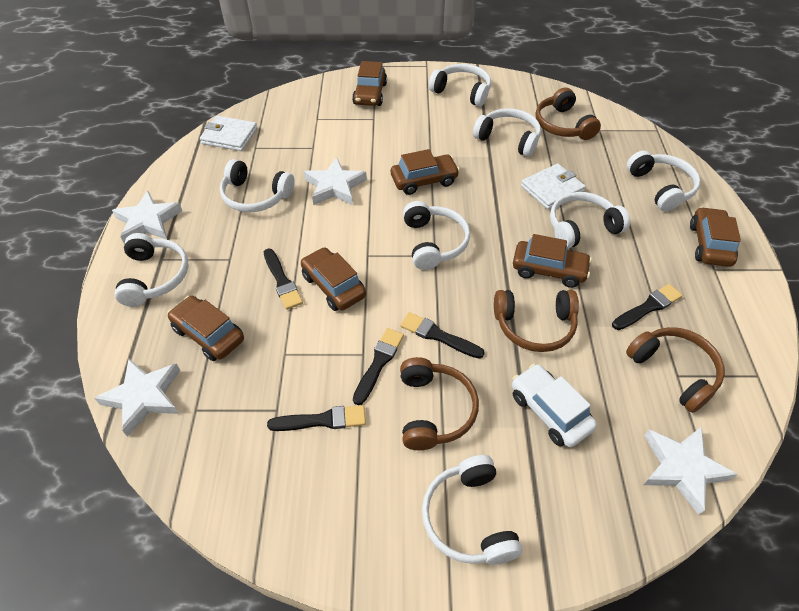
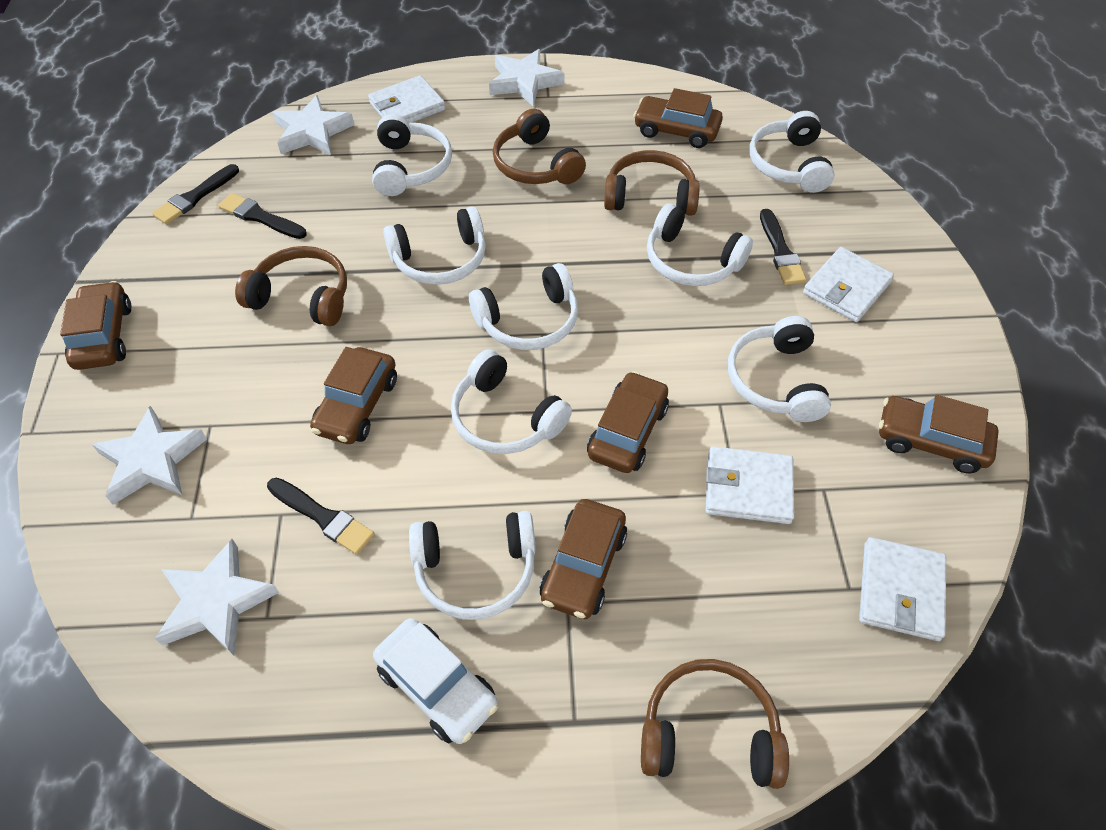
black brush: [264,248,303,310] [267,405,366,431] [353,328,404,405] [400,312,485,359] [612,284,683,330] = 5 -> [152,164,239,225] [218,193,307,239] [267,478,375,555] [760,209,807,285] = 4
white wallet: [200,116,257,151] [521,164,586,209] = 2 -> [368,75,445,123] [706,446,794,524] [803,247,894,322] [859,537,946,641] = 4

